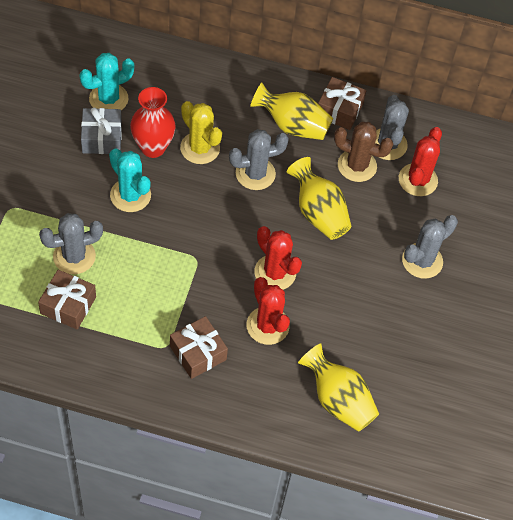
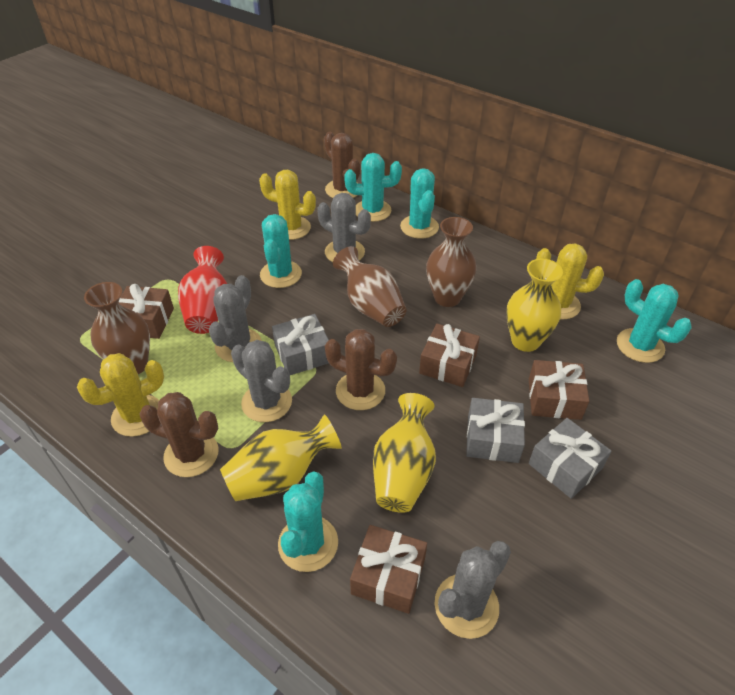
brown cactus: [334,122,393,182] = 1 -> [139,392,219,477] [324,132,360,198] [325,329,397,410] = 3
brown gift: [38,270,96,330] [170,316,228,379] [318,77,366,130] = 3 -> [119,284,174,339] [350,525,427,614] [419,324,480,387] [529,360,589,420] = 4
brown vase: none = 0 -> [84,282,150,374] [333,246,407,327] [426,217,476,307] = 3
grey gift: [81,107,122,154] = 1 -> [272,314,329,375] [466,398,525,463] [529,418,611,499] = 3
red cactus: [246,277,290,345] [254,226,302,290] [399,127,442,196] = 3 -> none = 0
turquoise cactus: [79,53,134,110] [109,148,151,212] = 2 -> [260,214,302,288] [278,471,338,572] [344,153,402,222] [400,168,439,239] [617,279,692,363] = 5
yellow cactus: [180,101,222,164] = 1 -> [77,353,164,437] [259,170,316,240] [536,243,604,319] = 3

